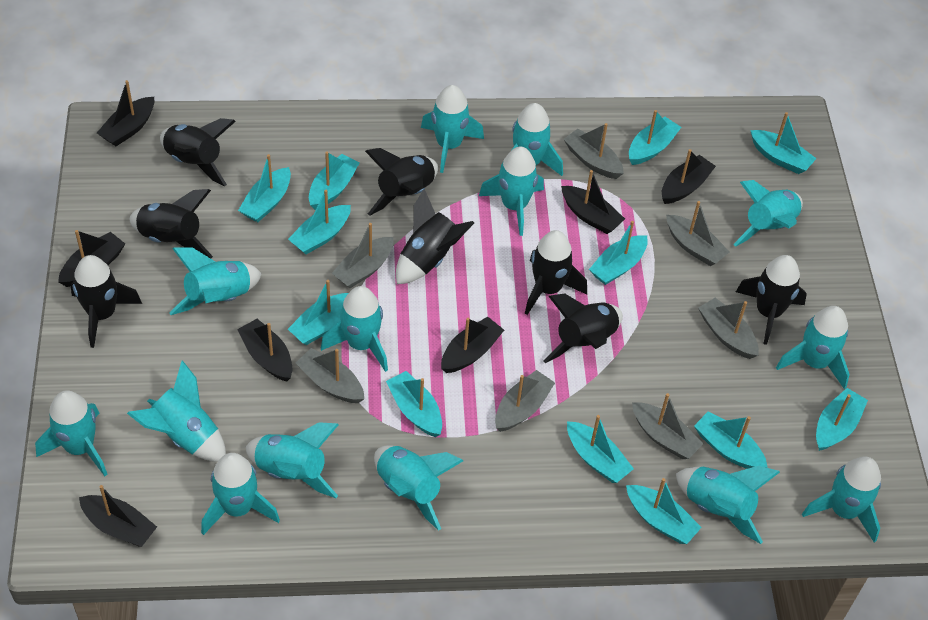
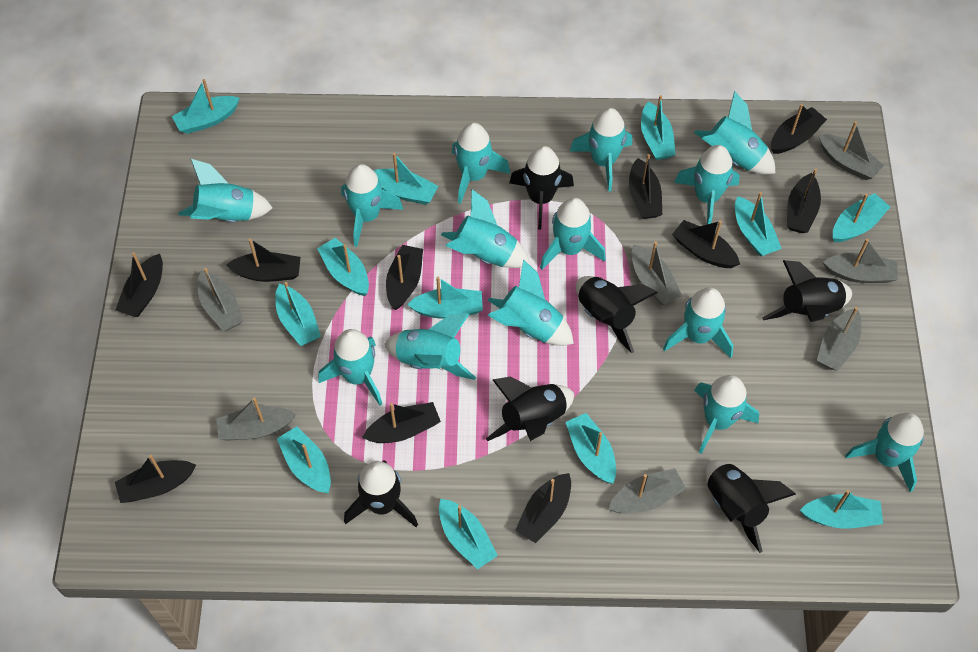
black boat: [58,230,125,287] [79,485,157,547] [97,80,154,146] [237,319,292,381] [441,317,504,373] [561,170,625,234] [662,149,716,204] = 7 -> [115,455,196,503] [116,252,163,317] [226,238,301,282] [362,402,441,443] [386,245,423,310] [515,473,571,543] [629,154,662,219] [672,220,740,268] [771,104,827,154] [787,169,821,233] = 10
black rocket: [71,255,142,348] [130,189,213,259] [160,118,236,186] [365,148,438,216] [396,189,474,284] [525,230,587,315] [543,293,623,363] [736,255,807,345] = 8 -> [344,461,418,527] [486,377,574,441] [509,146,574,230] [576,276,658,353] [705,460,796,553] [762,260,852,322] = 6

